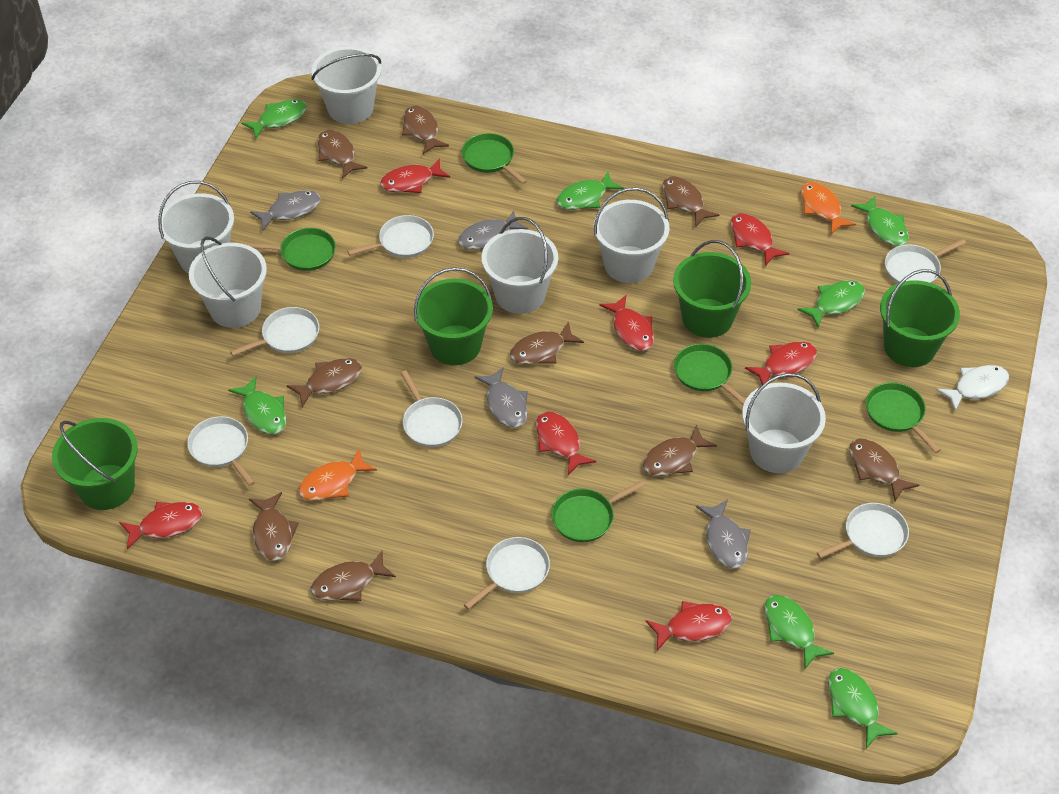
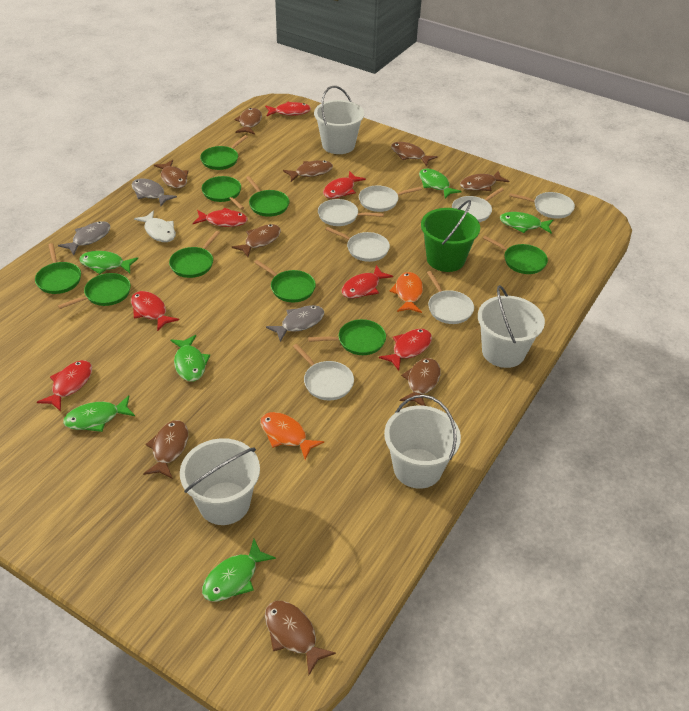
green bucket: [52,418,138,510] [414,267,493,365] [673,240,751,338] [880,269,960,367] = 4 -> [421,200,480,272] = 1
green fish: [228,376,286,435] [241,99,307,139] [556,171,624,210] [764,595,834,670] [797,280,865,328] [828,668,898,748] [851,196,909,246] = 7 -> [63,395,135,432] [79,251,138,274] [170,335,210,382] [202,539,276,602] [419,168,462,198] [500,212,553,234] = 6
green pan: [245,228,336,271] [462,133,527,184] [551,481,645,542] [674,344,746,405] [866,382,941,453] = 5 -> [35,243,81,294] [58,273,131,309] [169,231,220,278] [200,135,248,170] [202,176,244,210] [246,176,289,217] [254,260,316,302] [308,319,386,355] [483,236,548,274] = 9
grey fish: [250,190,321,231] [458,210,528,250] [474,367,528,428] [696,499,751,569] = 4 -> [58,221,110,255] [132,178,177,206] [266,305,324,342] = 3
white bucket: [158,181,234,274] [189,237,267,328] [311,47,381,124] [482,217,558,314] [594,187,670,283] [742,373,826,473] = 6 -> [180,438,260,525] [314,86,364,154] [384,395,461,489] [478,285,545,368] = 4

